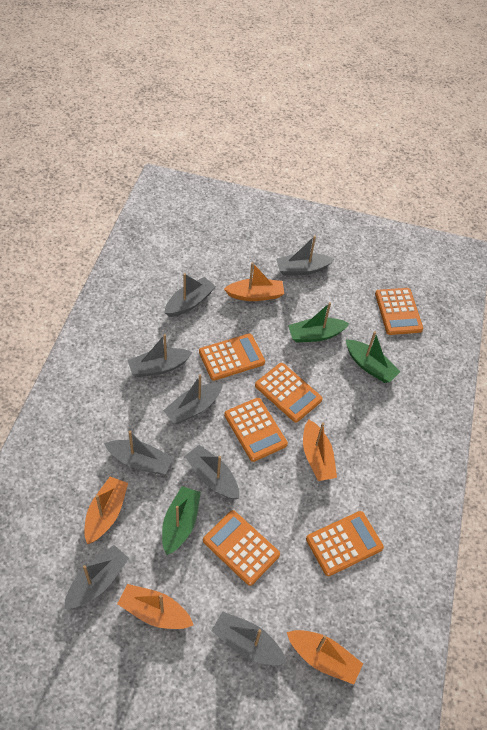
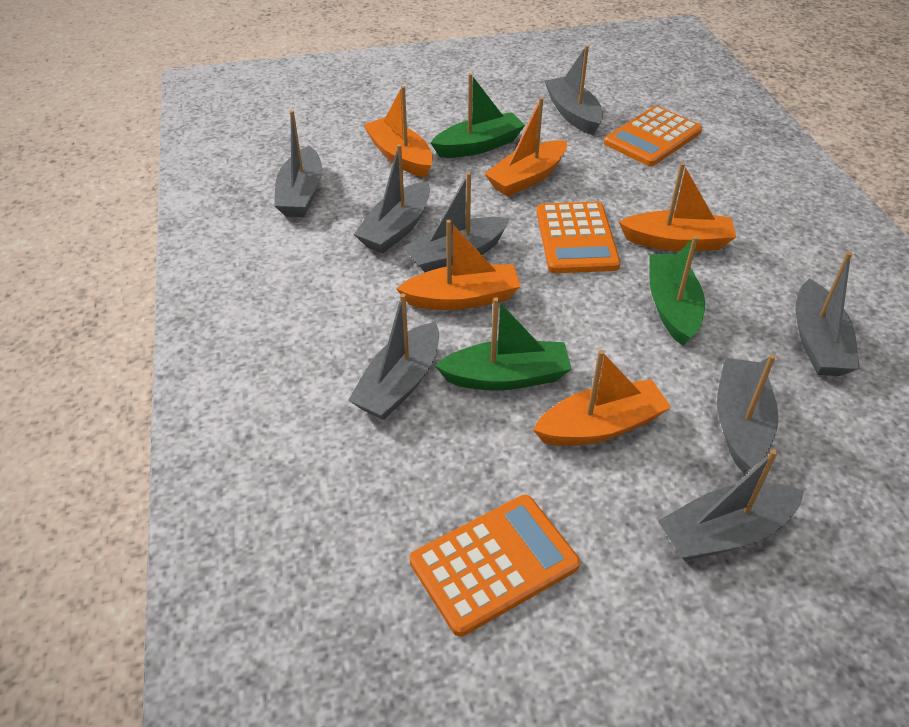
orange calculator: [199,334,265,381] [203,510,280,586] [224,398,288,462] [255,363,323,422] [306,511,384,576] [375,288,423,335] = 6 -> [409,495,580,637] [536,202,621,273] [604,106,702,166] = 3

